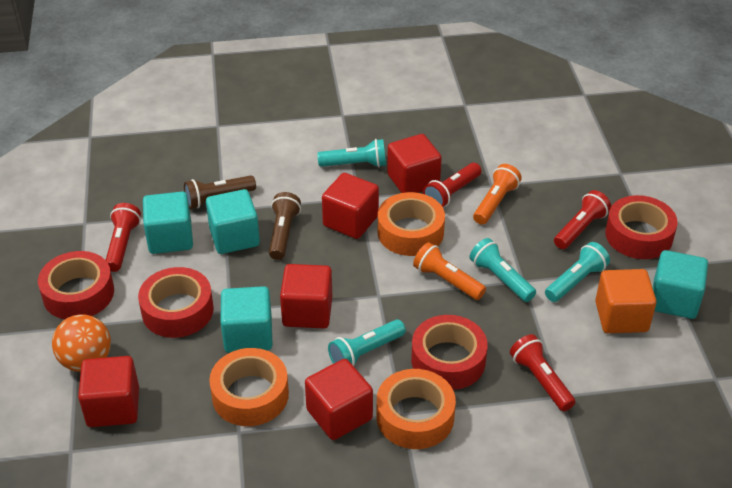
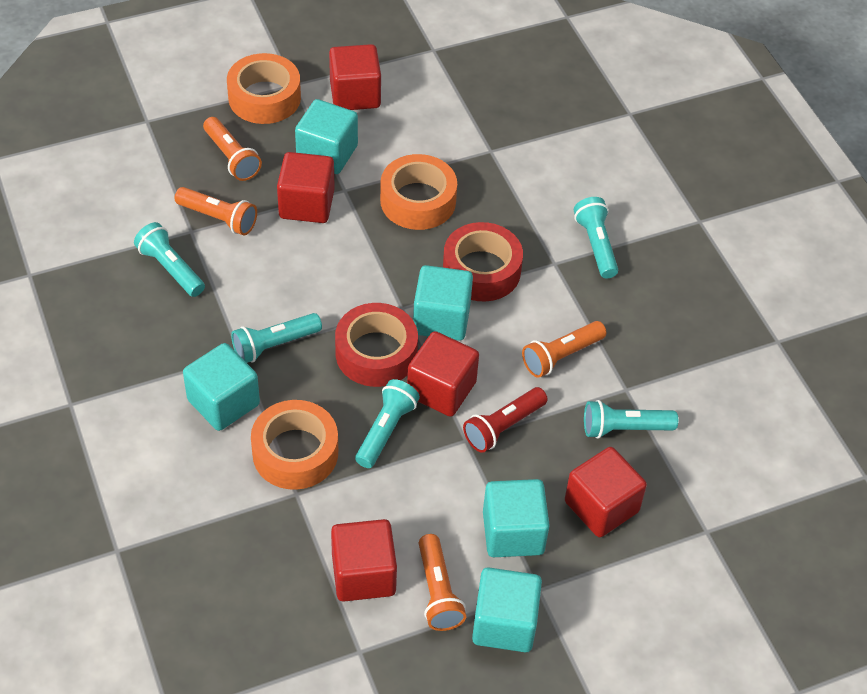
brown flashlight: [184,175,256,209] [269,192,301,260] = 2 -> none = 0
orange ball: [52,314,111,372] = 1 -> none = 0
orange cube: [595,269,657,333] = 1 -> none = 0
orange flashlight: [413,242,486,300] [473,164,522,225] = 2 -> [175,187,257,235] [203,117,262,181] [419,534,466,631] [522,321,606,378] = 4
red flashlight: [106,203,141,272] [423,163,481,207] [510,334,575,411] [554,190,611,249] = 4 -> [463,387,548,453] = 1
red tape: [38,251,114,319] [138,267,214,338] [411,315,488,390] [605,195,678,259] = 4 -> [335,303,418,387] [443,222,523,302] = 2
turquoise cube: [143,192,193,254] [206,189,260,254] [220,286,272,353] [653,250,708,319] = 4 -> [183,343,260,431] [295,99,358,174] [413,265,473,341] [472,567,542,652] [483,479,550,557] = 5
turquoise flashlight: [317,139,386,167] [328,319,406,366] [469,238,536,302] [545,242,610,302] = 4 -> [134,222,205,297] [231,313,322,363] [355,379,420,468] [574,197,618,278] [584,400,678,439] = 5

